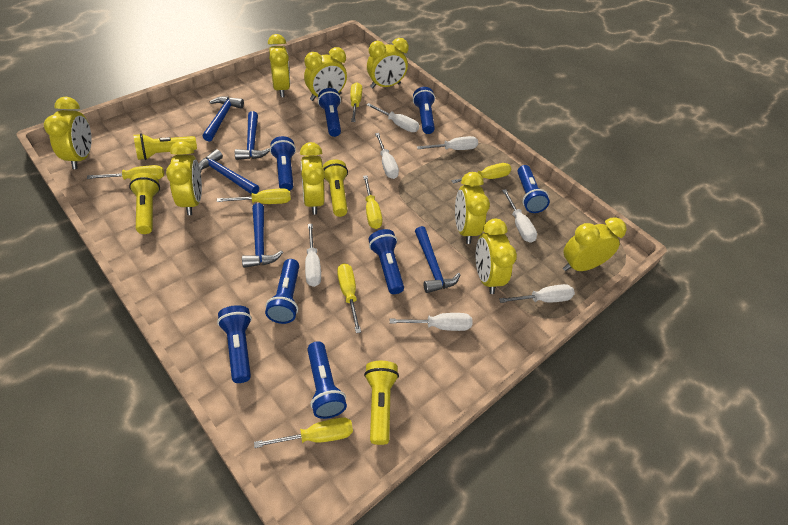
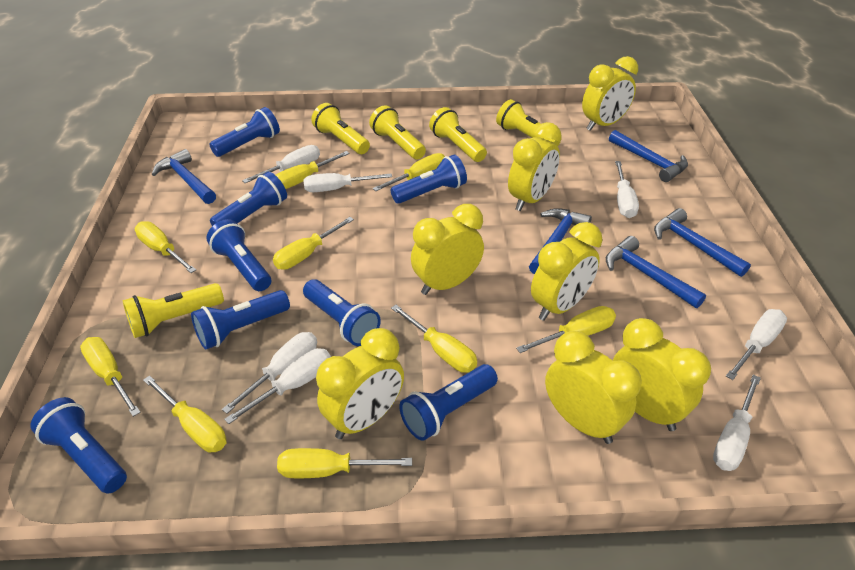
yellow clock: [44,97,92,169] [166,141,202,215] [268,34,290,97] [300,142,325,215] [304,47,347,101] [367,38,409,88] [455,172,490,244] [476,219,517,294] [563,217,627,271] = 9 -> [316,328,404,439] [411,204,484,295] [508,122,562,211] [531,222,603,321] [545,331,642,444] [582,56,638,131] [612,318,711,431] = 7
yellow flashlight: [129,173,160,234] [134,133,197,160] [323,159,348,217] [364,361,399,445] = 4 -> [123,283,224,338] [311,103,370,154] [369,105,426,160] [429,107,487,162] [496,99,560,146] = 5
yellow screwdriver: [87,165,164,180] [217,189,291,204] [254,418,353,448] [337,263,361,333] [350,83,362,122] [363,175,382,229] [451,163,511,183] = 7 -> [80,337,141,417] [135,221,196,273] [143,376,226,453] [273,217,354,270] [276,151,350,189] [277,448,412,479] [373,153,445,191] [391,305,477,373] [516,306,616,353] = 9

